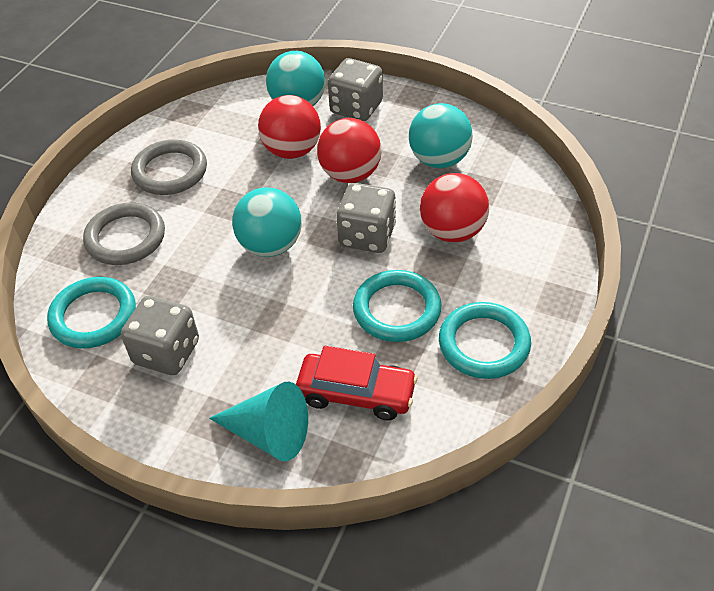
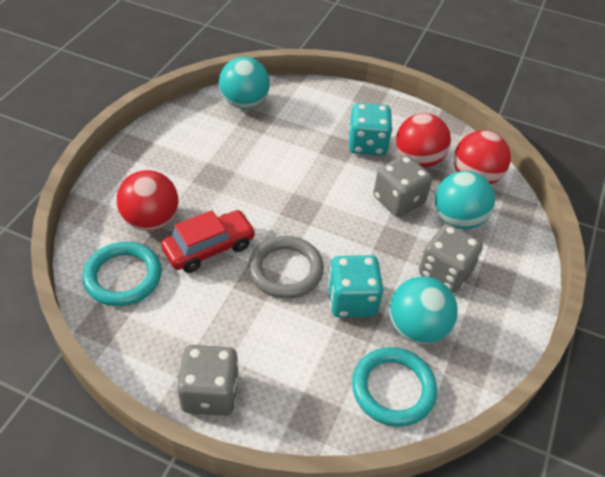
grey ring: [83,203,165,265] [131,139,207,195] = 2 -> [248,236,324,299] = 1
turquoise cone: [209,382,308,462] = 1 -> none = 0
turquoise dice: none = 0 -> [328,255,383,317] [349,103,392,156] = 2
turquoise ring: [47,277,136,349] [353,270,442,342] [439,302,531,379] = 3 -> [82,242,162,306] [352,347,437,427] = 2

